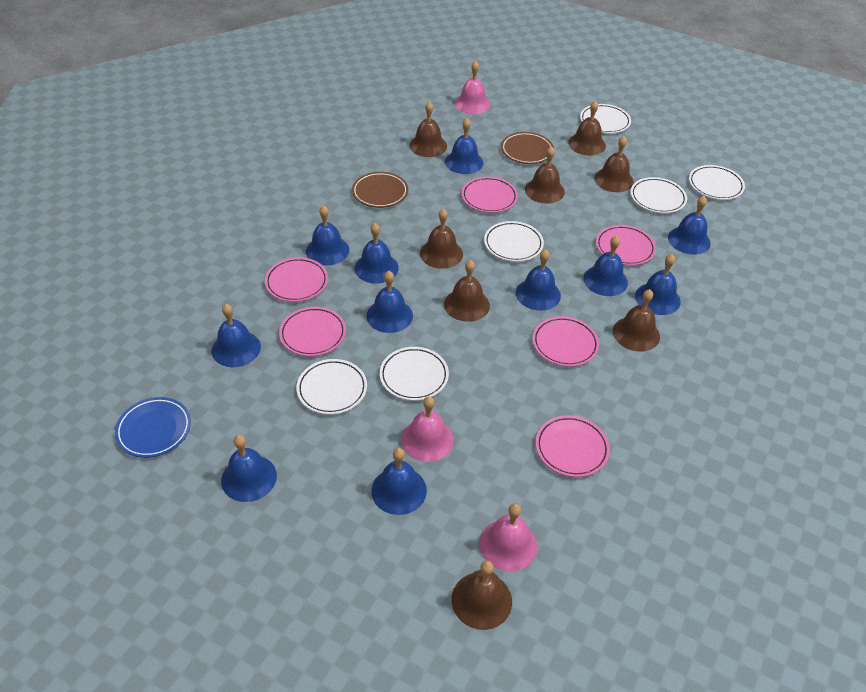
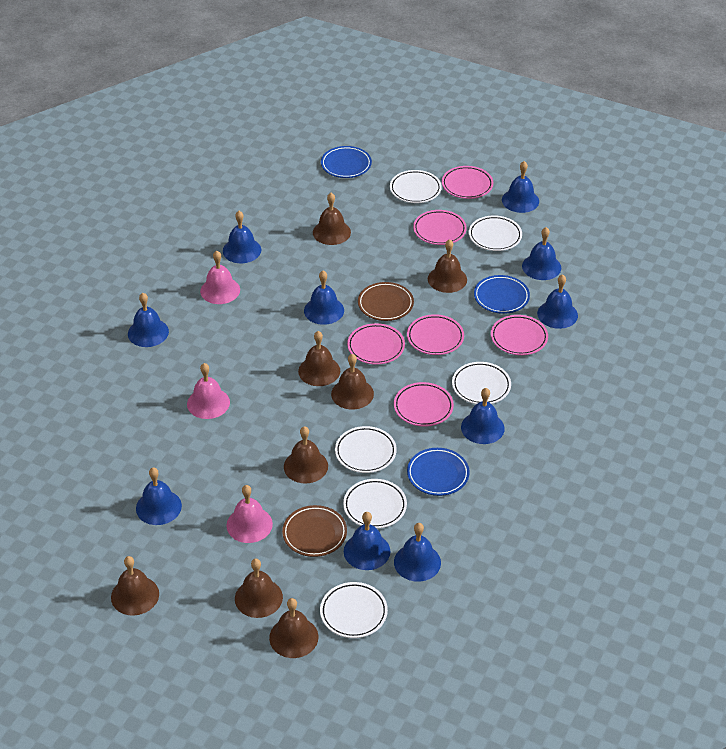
blue bell: [212,304,261,367] [221,435,277,502] [306,205,349,266] [354,223,399,284] [367,271,413,333] [371,448,427,515] [445,118,484,174] [516,249,561,311] [583,236,628,296] [635,254,681,315] [668,196,711,255] = 11 -> [128,293,169,347] [136,467,182,525] [223,211,261,263] [304,271,344,325] [344,512,390,570] [394,523,441,582] [461,388,505,444] [502,161,539,213] [522,227,561,280] [537,274,578,329] = 10
blue plate: [115,397,191,458] = 1 -> [321,146,372,178] [407,448,470,496] [474,275,530,314] = 3

